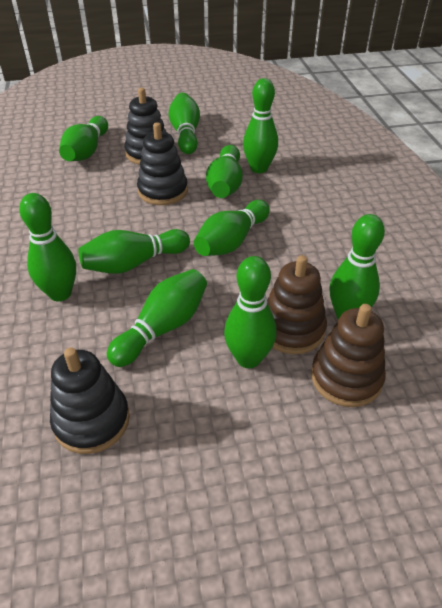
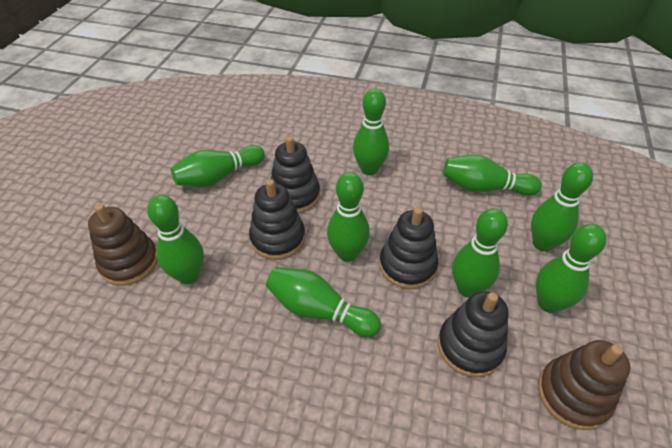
black stacking toy: [50,347,130,454] [124,88,166,165] [137,122,188,205] = 3 -> [249,179,305,260] [270,136,320,214] [379,207,438,289] [438,291,509,378] = 4
green bowling pin: [19,193,76,301] [59,116,108,161] [78,229,190,274] [107,269,207,367] [168,93,200,154] [194,200,270,256] [206,145,243,198] [224,256,277,368] [243,78,278,173] [329,214,385,320] = 10 -> [147,195,204,284] [171,145,265,187] [266,267,381,337] [327,172,370,262] [353,88,389,175] [443,155,542,196] [452,208,508,298] [531,162,593,252] [536,224,606,313] = 9

